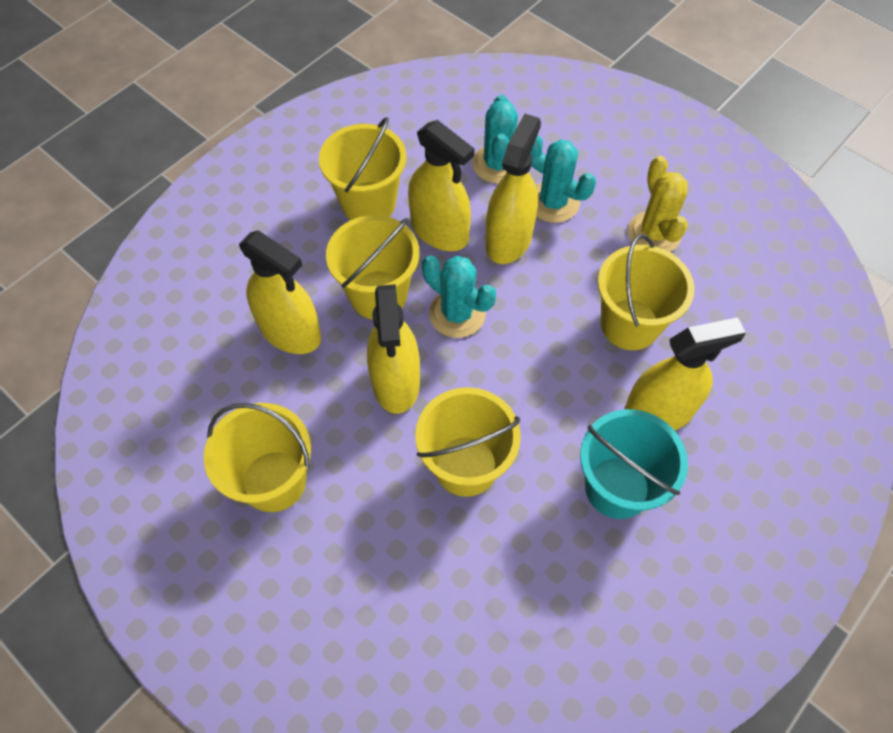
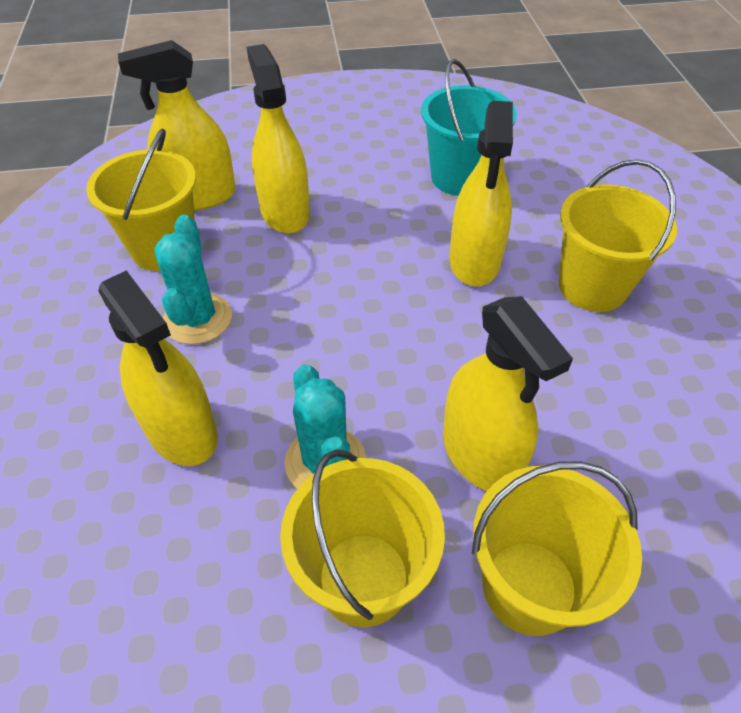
turquoise cactus: [422,255,496,338] [472,95,518,184] [531,135,596,223] = 3 -> [154,215,232,344] [285,364,366,489] = 2
yellow bucket: [204,403,311,512] [319,117,407,220] [326,215,420,319] [415,387,521,497] [598,234,695,350] = 5 -> [86,128,196,271] [280,449,445,627] [472,461,642,636] [559,159,677,312] = 4
yellow cactus: [628,156,688,252] = 1 -> none = 0

